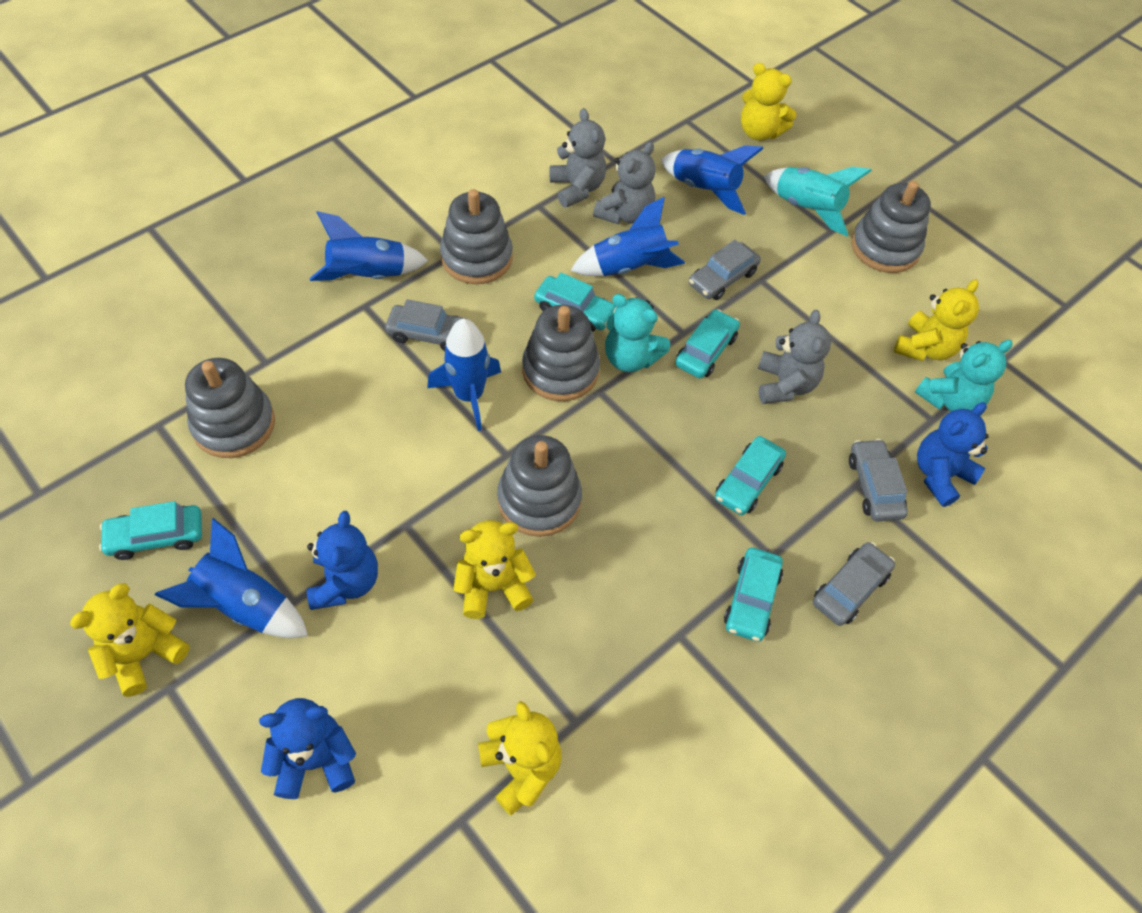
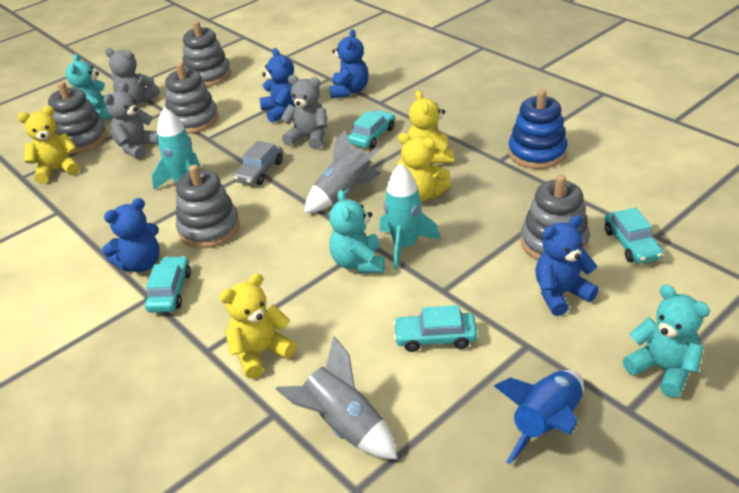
blue rocket: [155,518,308,638] [310,211,428,281] [427,319,501,431] [570,197,685,276] [661,145,763,215] = 5 -> [494,370,584,465] = 1
blue stacking toy: none = 0 -> [508,89,568,169] = 1
blue teddy bear: [259,698,356,799] [307,511,378,610] [917,402,989,507] = 3 -> [102,198,160,272] [259,48,296,123] [329,29,368,98] [535,215,599,316] = 4
grey car: [385,299,469,351] [689,240,761,300] [813,542,895,626] [849,439,908,522] = 4 -> [233,141,283,185] = 1
grey rocket: none = 0 -> [276,336,397,459] [305,130,382,213] = 2
turquoise car: [99,501,202,560] [534,273,617,332] [675,309,740,378] [715,436,786,515] [724,547,783,642] = 5 -> [145,256,191,313] [348,110,395,148] [393,305,477,352] [604,207,663,264] = 4
turquoise rocket: [764,167,872,236] = 1 -> [152,107,200,190] [380,164,440,269] = 2
turquoise teddy bear: [605,294,670,372] [915,340,1013,411] = 2 -> [66,54,113,119] [329,189,385,273] [623,285,710,398] = 3
yellow teddy bear: [70,583,190,697] [453,520,536,619] [478,701,562,816] [741,63,796,141] [894,280,979,361] = 5 -> [17,106,80,184] [220,273,297,379] [397,133,451,202] [408,90,454,164] = 4

